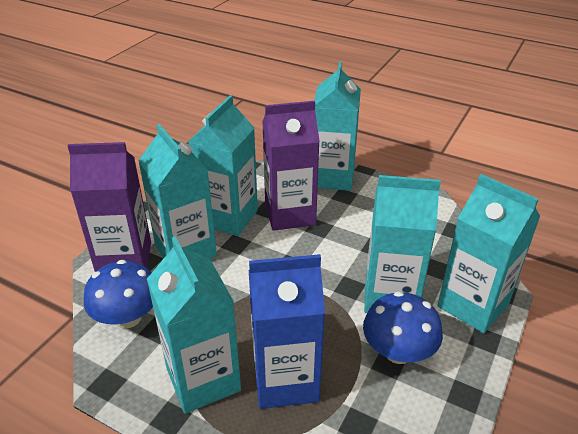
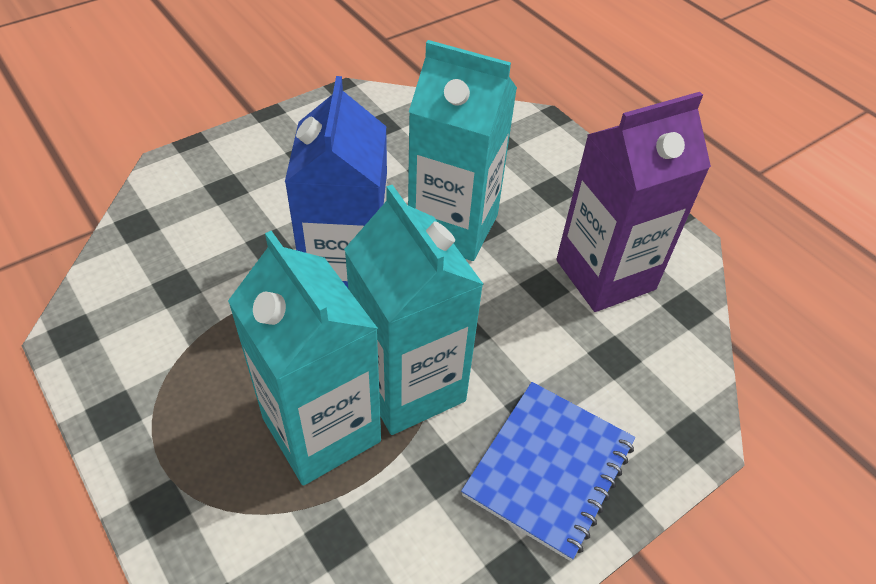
blue mushroom: [84,260,153,329] [363,291,443,364] = 2 -> none = 0
blue notebook: none = 0 -> [461,382,635,561] = 1
purple carton: [68,142,151,272] [262,101,320,231] = 2 -> [556,92,711,312] = 1
turquoise carton: [138,124,217,259] [147,236,241,414] [188,95,258,236] [314,62,361,191] [364,175,441,313] [437,174,541,333] = 6 -> [228,231,381,486] [344,185,484,435] [408,40,517,261] = 3

